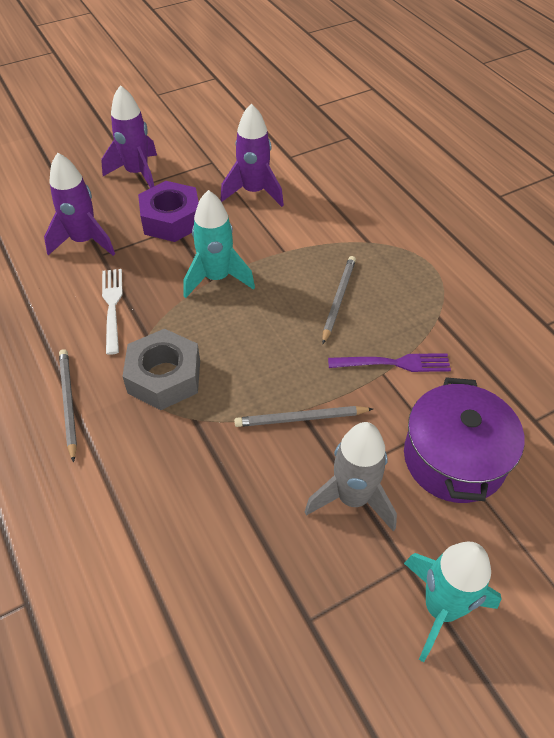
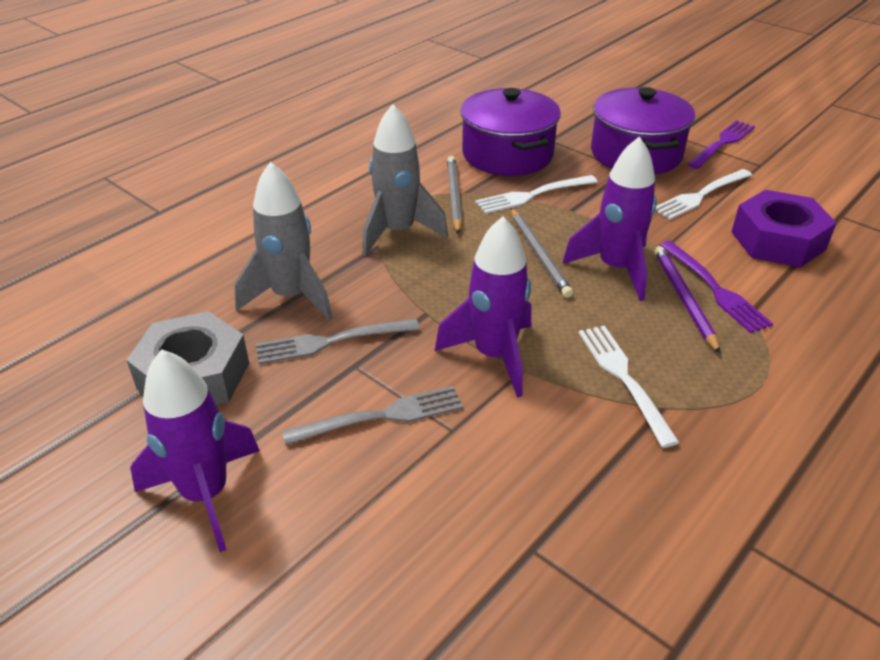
grey fork: none = 0 -> [256,319,420,364] [282,386,463,445] = 2
grey pencil: [59,349,77,463] [234,406,373,427] [322,256,356,344] = 3 -> [447,156,462,234] [511,208,573,298] = 2
grey rocket: [305,422,397,531] = 1 -> [234,162,333,321] [362,104,448,256] = 2
purple fork: [328,353,451,372] = 1 -> [659,241,773,333] [687,120,755,169] = 2
purple pencil: none = 0 -> [654,246,720,353] = 1
purple pot: [404,377,524,503] = 1 -> [460,88,561,176] [591,87,695,175] = 2
turquoise rocket: [184,190,255,298] [404,542,502,662] = 2 -> none = 0
white fork: [102,269,122,355] = 1 -> [476,175,597,214] [579,326,680,448] [655,169,752,220] = 3

